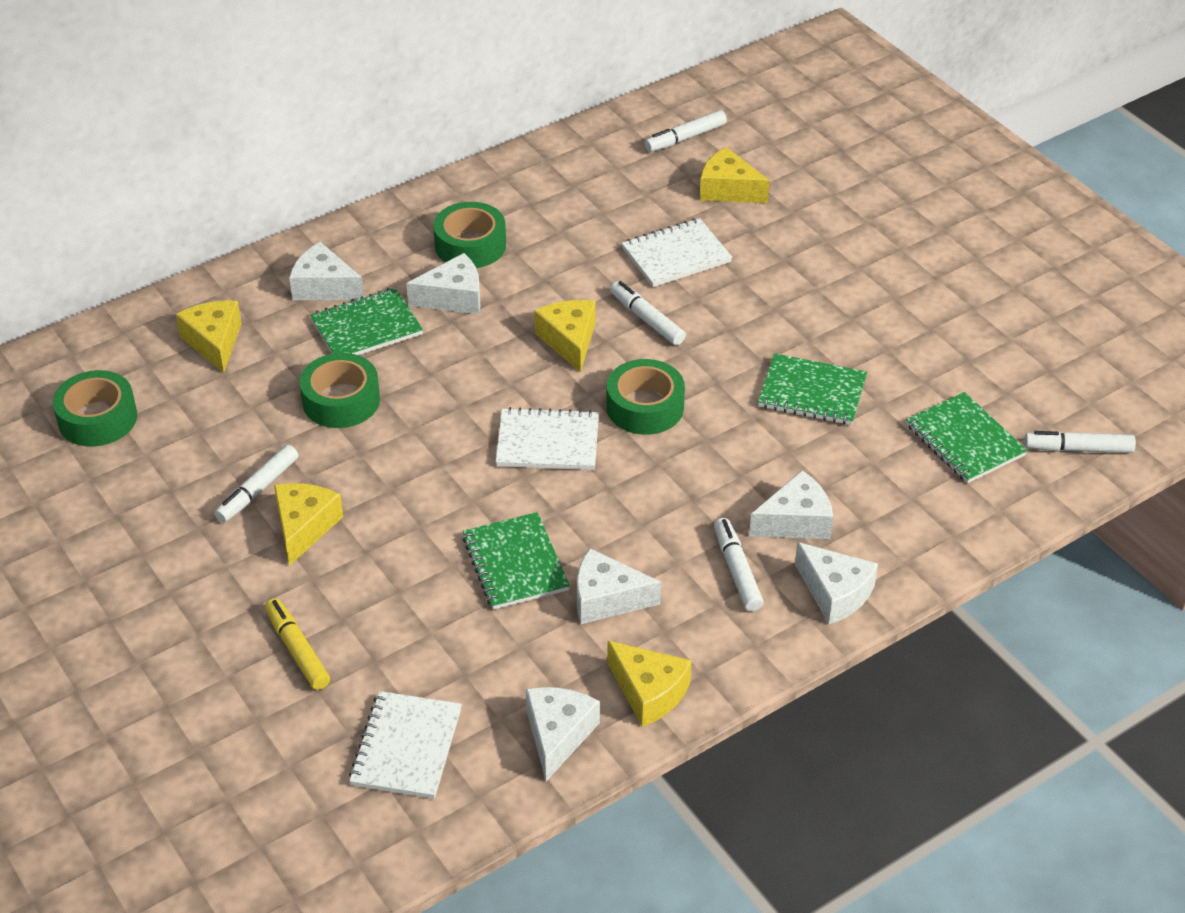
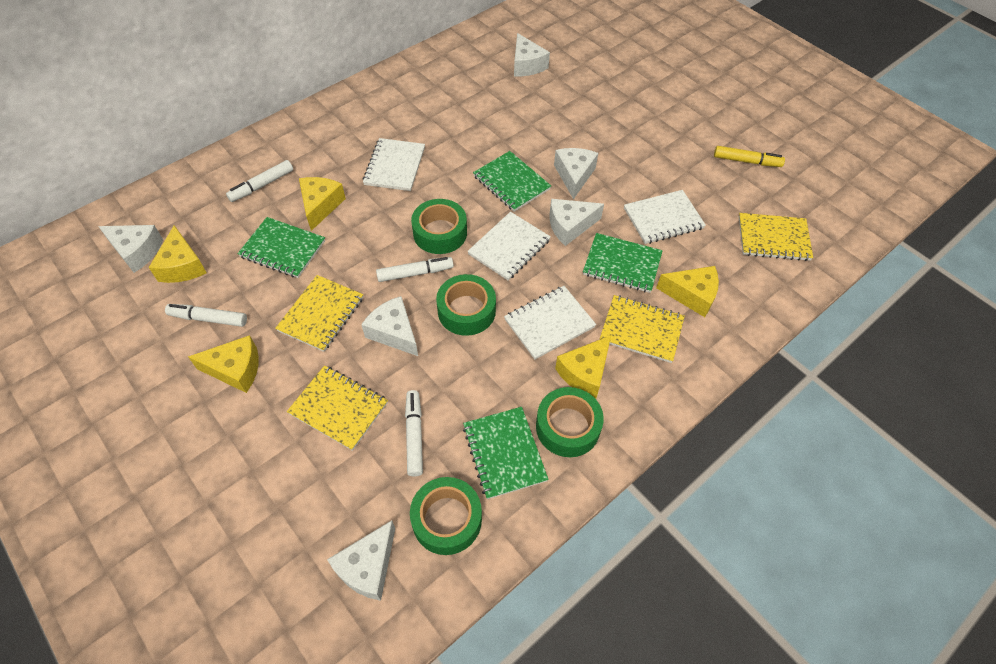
white marker: [215,445,298,523] [610,281,686,345] [645,110,727,152] [714,518,764,611] [1024,431,1136,453] = 5 -> [165,304,247,327] [226,160,293,202] [376,257,454,282] [405,390,423,477] = 4
white notebook: [349,691,462,799] [495,407,599,470] [622,218,732,287] = 3 -> [363,138,425,191] [467,212,551,280] [504,286,596,359] [624,190,706,244] = 4
yellow notebook: none = 0 -> [275,275,363,352] [287,365,388,451] [600,295,685,363] [739,213,813,261] = 4

